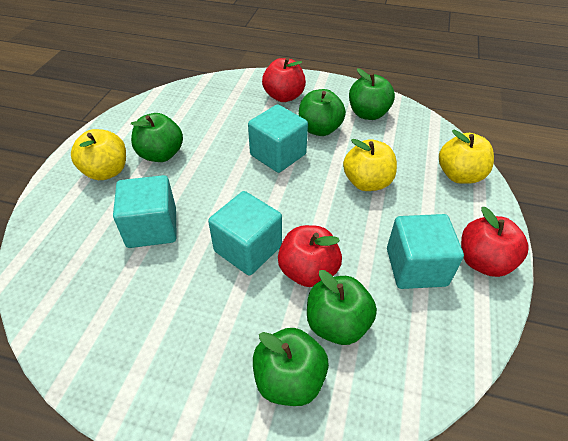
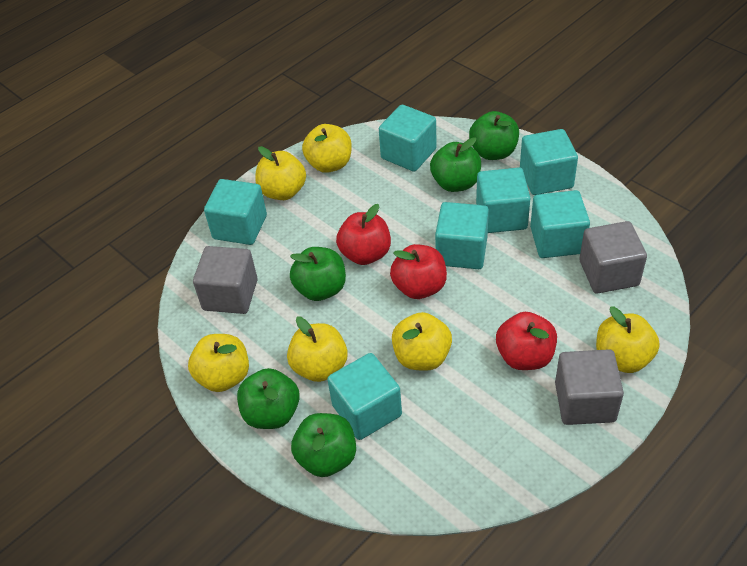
grey cube: none = 0 -> [193,246,258,314] [555,349,624,425] [579,221,647,293] = 3
turquoise cube: [113,175,177,248] [208,191,282,275] [248,104,308,173] [387,214,464,289] = 4 -> [204,179,267,245] [327,353,402,440] [379,105,437,172] [435,202,489,269] [476,167,531,233] [520,129,578,195] [530,190,590,258] = 7
yellow apple: [71,129,126,180] [343,139,397,191] [439,130,494,184] = 3 -> [188,334,249,392] [255,146,306,200] [287,317,348,382] [302,124,352,173] [392,312,452,371] [596,306,660,373] = 6

